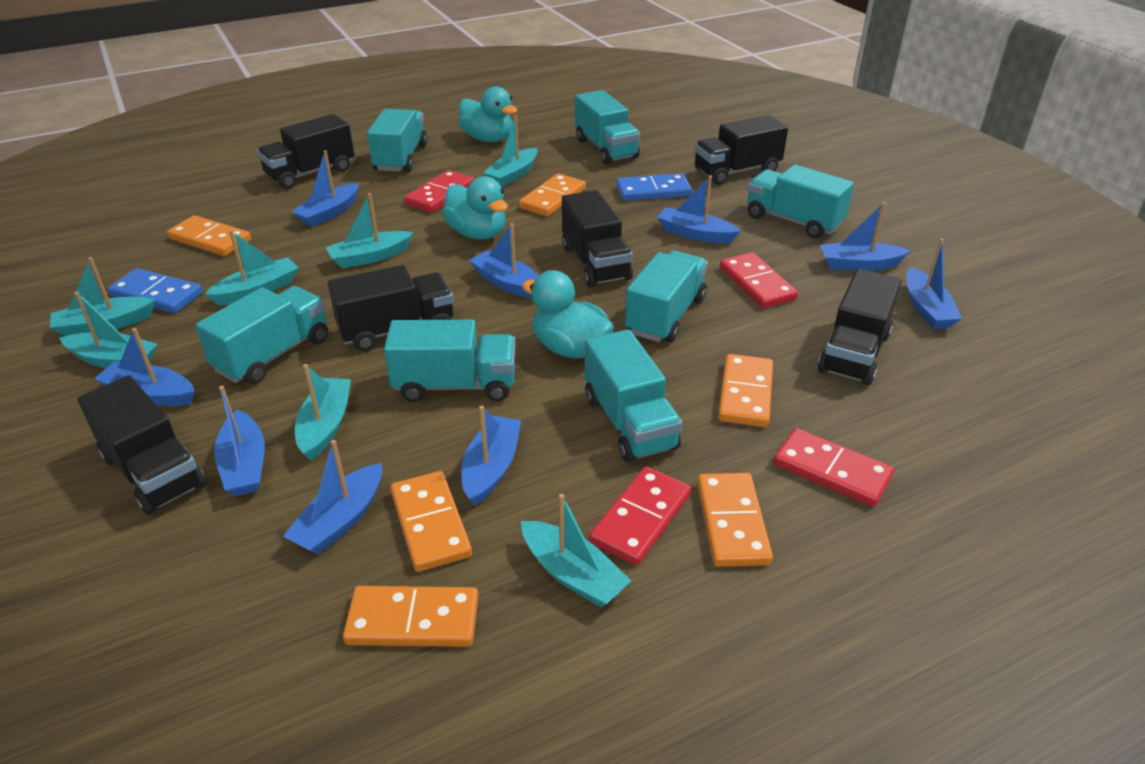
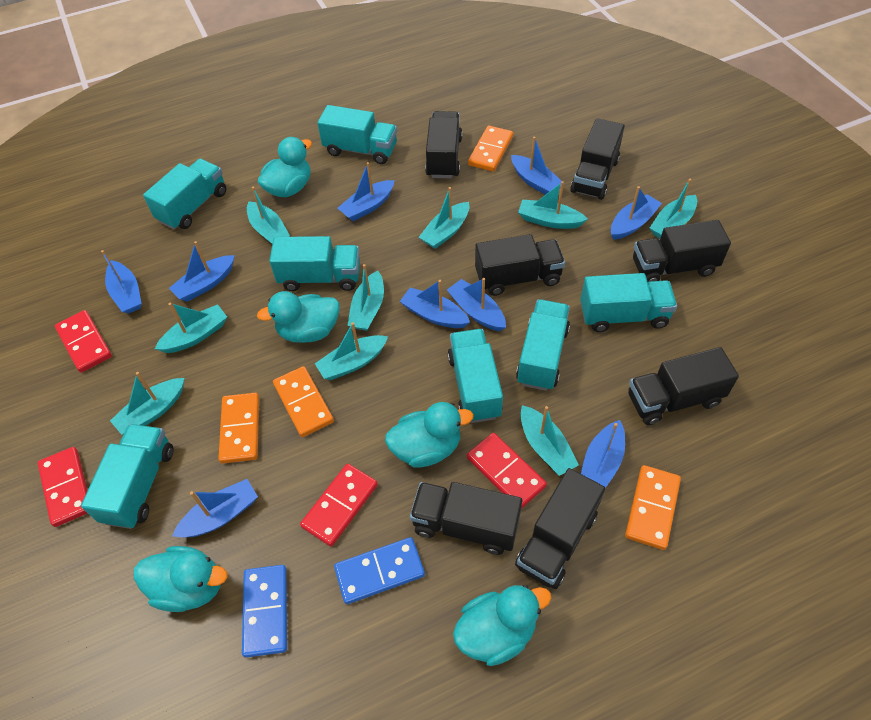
black truck: [77,375,206,515] [257,114,354,189] [328,265,454,351] [562,190,633,287] [694,115,788,185] [818,269,902,385] = 6 -> [410,482,522,555] [425,111,462,178] [475,234,565,296] [515,468,605,589] [570,118,625,200] [628,347,739,425] [633,220,731,282] = 7
orange domino: [167,215,251,256] [343,586,478,647] [390,471,472,572] [519,174,586,217] [697,473,773,567] [718,354,773,427] = 6 -> [218,393,259,464] [273,366,334,437] [468,126,513,172] [625,465,681,550] = 4
turquoise boat: [50,257,156,336] [60,292,158,368] [205,230,299,305] [295,364,351,461] [326,193,414,268] [483,115,538,187] [521,494,631,607] = 7 -> [110,372,184,435] [155,303,227,353] [247,187,290,244] [315,322,388,380] [347,264,384,331] [419,187,469,249] [518,181,588,229] [520,405,579,476] [650,179,697,238] = 9
turquoise duck: [442,176,508,240] [459,87,518,142] [522,270,614,359] = 3 -> [134,546,227,612] [257,291,340,343] [258,137,312,197] [385,402,474,468] [453,585,551,666] = 5

